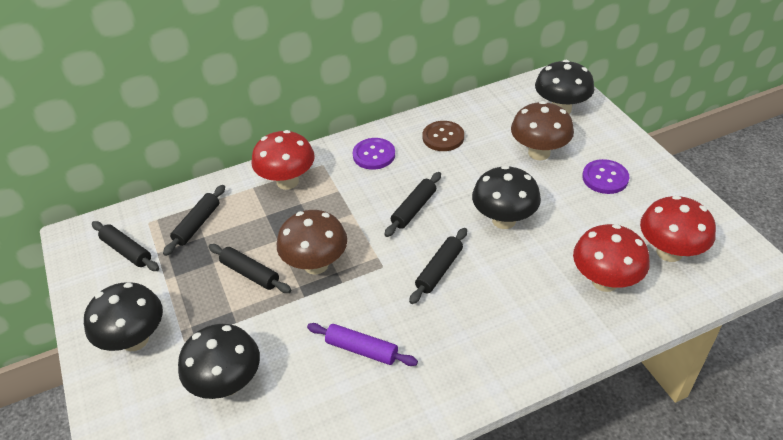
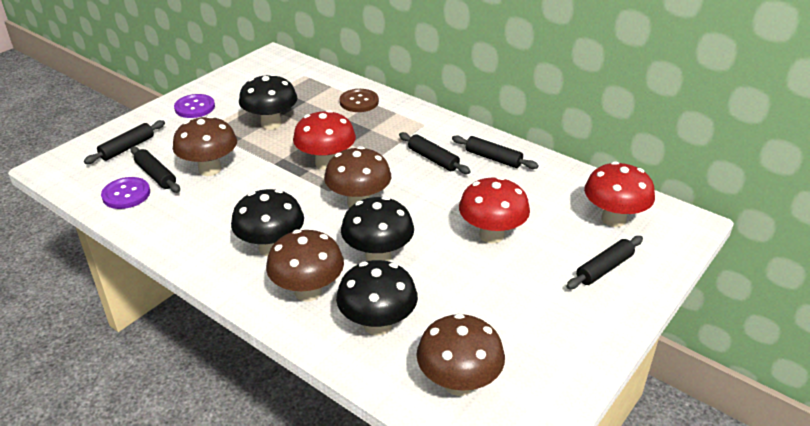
brown mushroom: [277,210,347,275] [511,101,574,160] = 2 -> [173,115,237,176] [266,230,344,302] [324,146,391,208] [416,314,505,396] = 4
purple rolling pin: [307,323,418,366] = 1 -> none = 0

